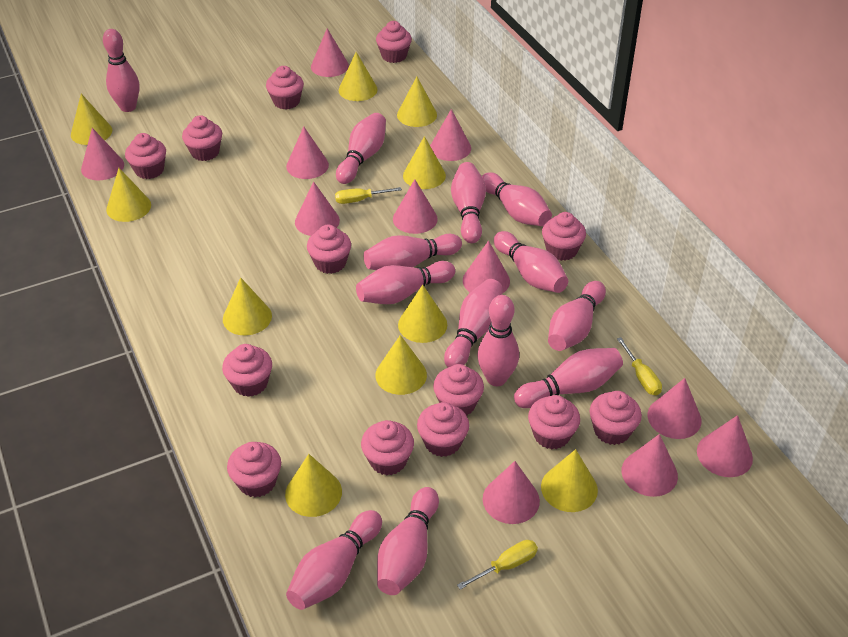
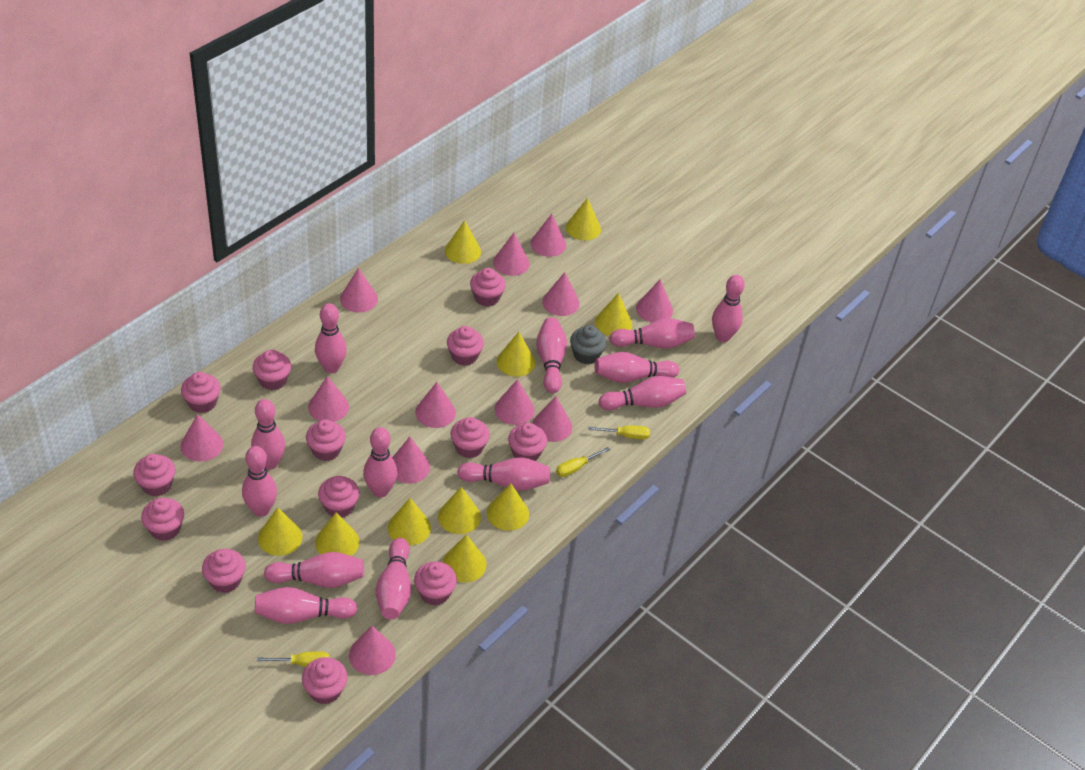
grey cupcake: none = 0 -> [570,325,607,365] = 1
pink cone: [81,128,124,180] [286,127,329,179] [295,181,340,236] [311,29,349,77] [393,179,437,234] [430,109,471,161] [463,241,510,293] [483,461,540,524] [622,434,678,497] [648,378,702,439] [697,415,753,477] = 11 -> [181,414,223,462] [308,376,349,422] [340,268,378,313] [349,626,396,675] [392,437,430,483] [415,382,456,428] [493,233,530,276] [494,379,535,425] [531,214,566,257] [532,396,572,442] [542,272,580,316] [636,279,673,323] = 12

